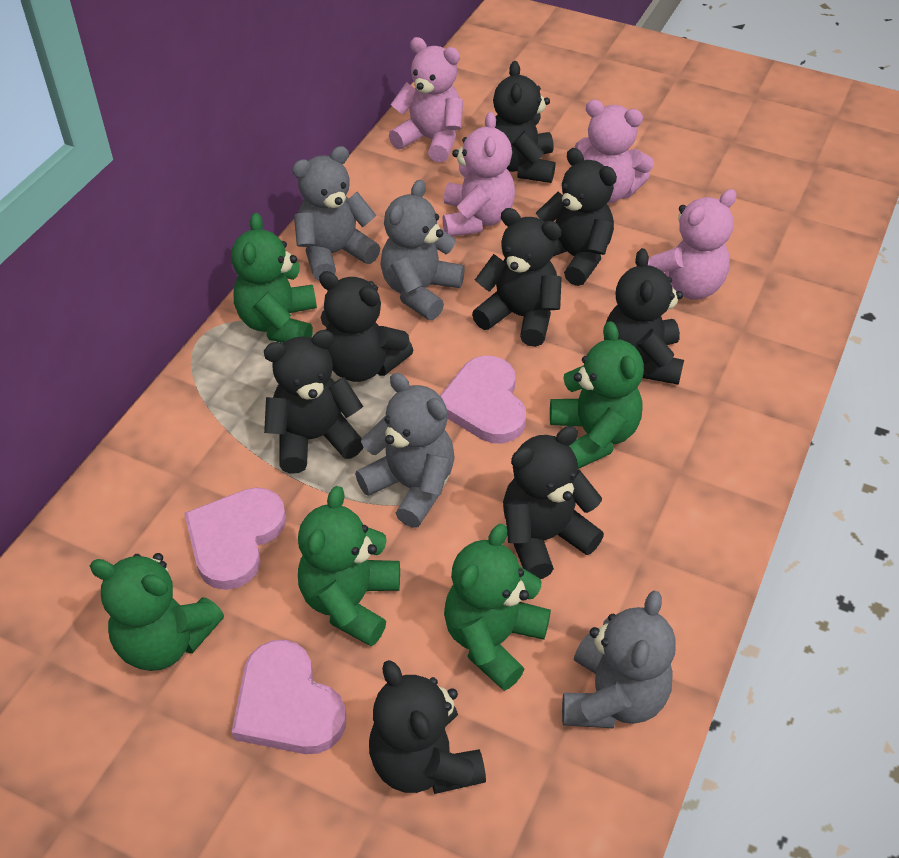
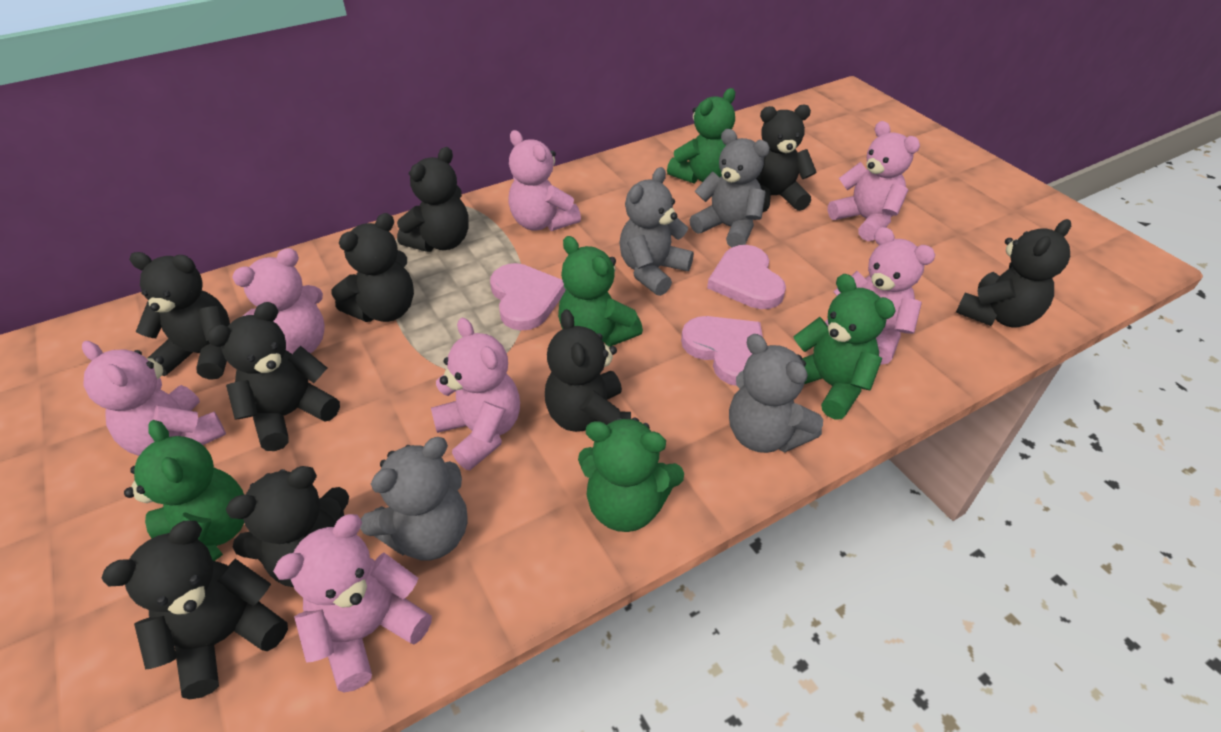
black teddy bear: [264,330,363,474] [319,271,414,382] [369,660,486,794] [472,208,562,347] [493,61,555,183] [503,426,604,579] [536,148,617,286] [604,248,684,385] = 8 -> [102,521,288,699] [129,252,230,380] [206,302,340,451] [226,466,349,587] [332,213,414,322] [397,147,469,252] [545,309,631,432] [756,105,817,212] [956,219,1071,327] = 9
pink teddy bear: [389,37,463,163] [443,112,515,236] [574,100,654,203] [648,189,737,300] = 4 -> [82,341,226,456] [232,248,325,354] [273,514,432,692] [431,318,520,470] [508,130,581,231] [825,227,935,365] [828,121,920,241] = 7

